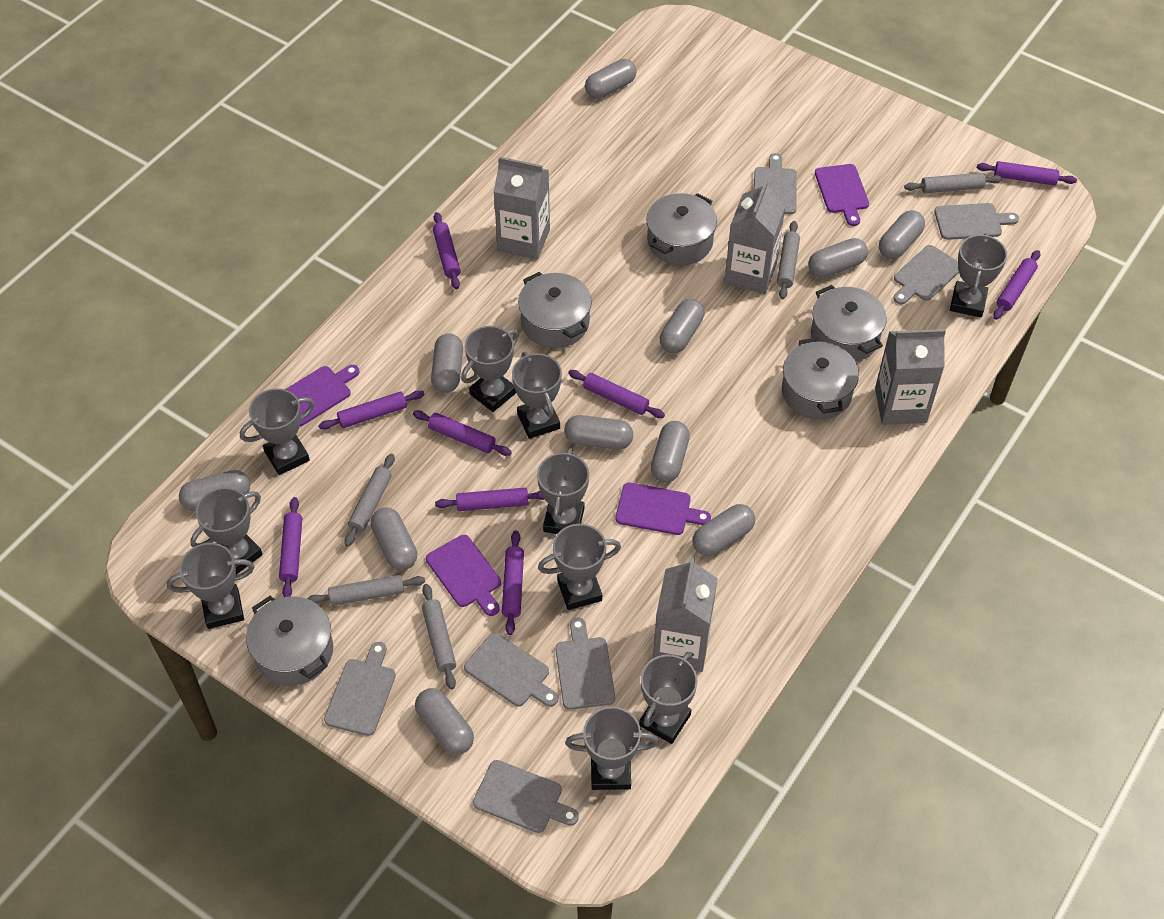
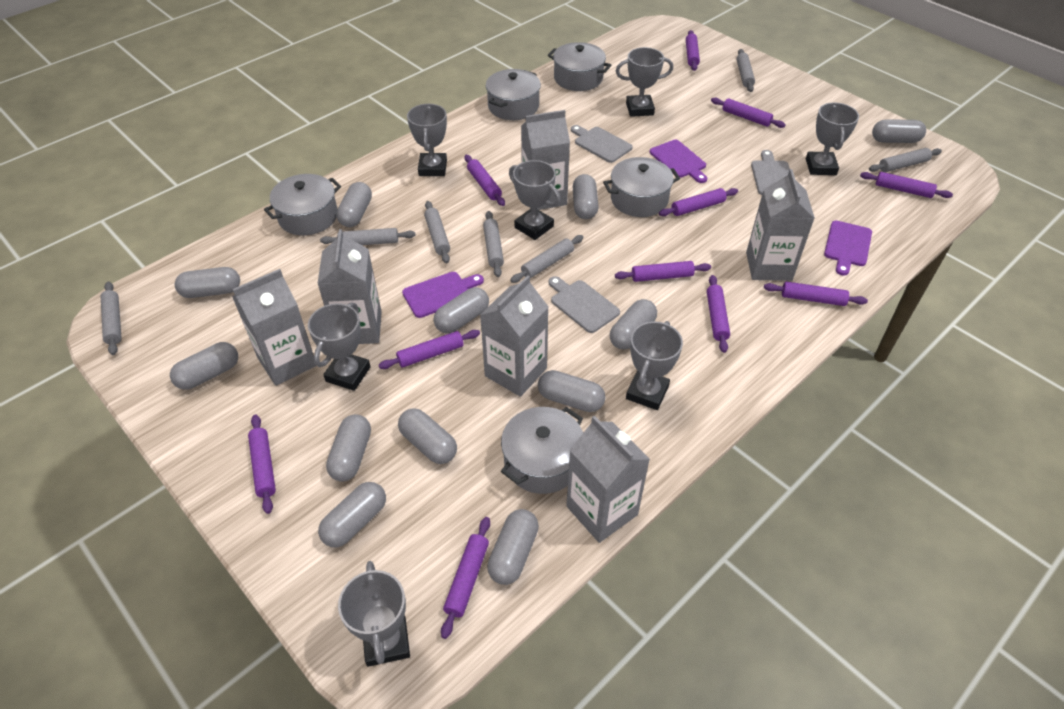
grey capsule: [179,470,250,511] [371,507,417,571] [415,688,474,755] [431,333,463,393] [564,415,633,450] [585,59,637,99] [651,421,690,483] [660,299,704,353] [692,504,755,556] [808,238,868,278] [879,210,925,259] = 11 -> [170,342,238,390] [175,267,240,298] [318,482,386,547] [326,414,371,482] [336,182,372,227] [398,408,457,464] [434,287,489,333] [487,509,539,585] [538,370,605,412] [573,174,599,219] [610,299,657,350] [872,119,926,143] = 12
grey carton: [494,157,550,260] [653,557,718,672] [724,180,786,294] [875,329,946,425] = 4 -> [232,269,317,386] [317,229,382,344] [480,275,549,397] [521,110,570,210] [566,416,650,543] [746,169,815,281] = 6
grey cutting board: [324,642,396,736] [464,633,558,707] [473,760,579,833] [555,617,615,710] [754,153,797,214] [893,245,959,305] [934,203,1019,240] = 7 -> [548,276,620,333] [571,125,633,163] [751,150,790,195] = 3
grey rolling pin: [307,575,425,606] [344,454,395,547] [422,584,456,689] [777,221,800,299] [904,173,1002,193] = 5 -> [101,282,122,355] [320,228,416,245] [424,201,450,263] [483,211,504,277] [510,235,584,283] [737,49,755,92] [869,148,942,172] = 7
grey trophy: [167,543,254,629] [190,487,263,575] [240,388,315,475] [461,326,519,412] [512,352,562,439] [537,448,589,534] [538,524,621,610] [565,706,659,790] [639,652,698,744] [950,233,1007,318] = 10 -> [308,302,371,391] [338,561,410,667] [407,104,447,176] [509,160,561,240] [616,47,673,117] [626,321,683,410] [806,102,859,175] = 7
purple cutting board: [285,365,360,426] [426,535,501,616] [615,482,711,535] [815,164,869,226] = 4 -> [402,272,484,318] [650,140,707,183] [824,221,872,276] = 3
purple rolling pin: [279,497,302,597] [319,390,425,430] [413,410,512,456] [433,212,461,289] [435,488,544,511] [502,531,524,635] [568,370,665,418] [977,161,1077,186] [993,250,1040,320] = 9 -> [248,414,276,514] [379,330,480,369] [441,517,490,639] [464,155,505,206] [615,261,711,282] [659,188,738,216] [686,30,700,71] [707,275,730,353] [711,97,786,128] [764,281,868,306] [860,172,953,198] = 11

